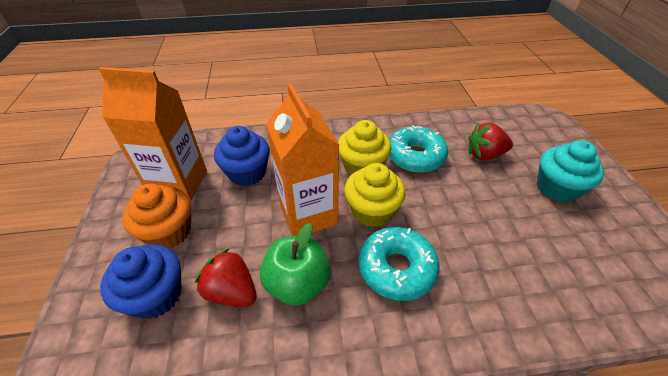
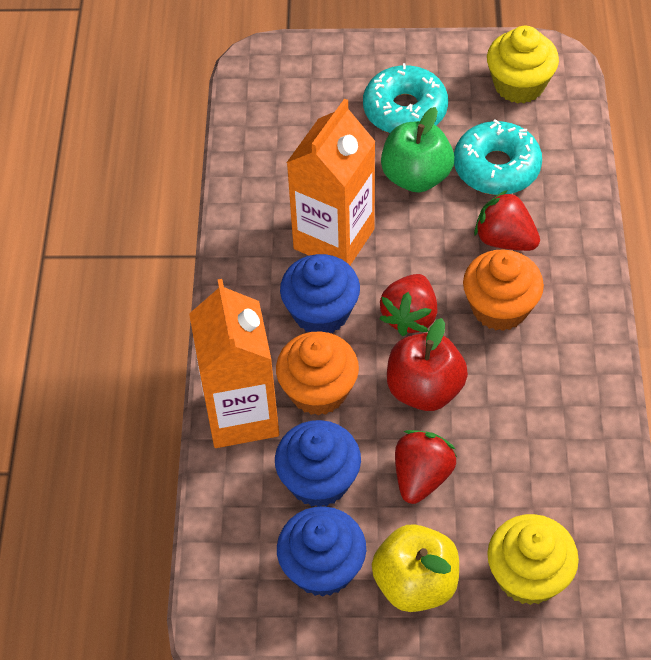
blue cupcake: [100,244,182,319] [214,126,270,186] = 2 -> [275,420,361,507] [277,506,366,597] [280,254,360,333] = 3
orange cupcake: [122,184,191,249] = 1 -> [276,331,359,416] [463,249,544,331] = 2
red apple: none = 0 -> [387,318,468,411] = 1
red strawberry: [195,248,257,307] [468,122,513,160] = 2 -> [379,274,437,336] [395,430,457,504] [474,190,540,251] = 3
turquoise cupcake: [537,140,604,202] = 1 -> none = 0
yellow apple: none = 0 -> [372,524,459,612] = 1

